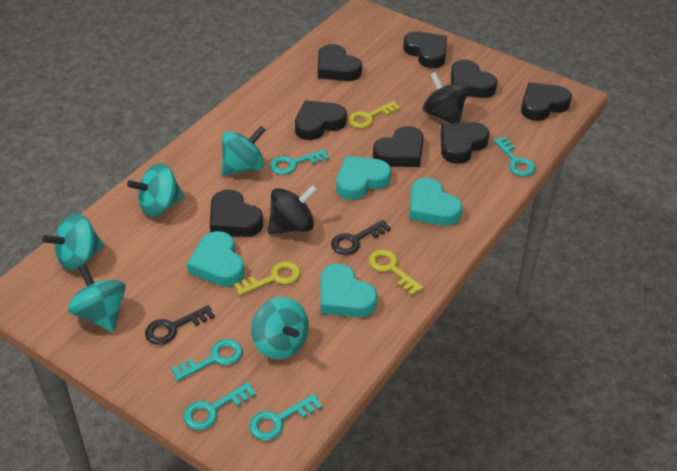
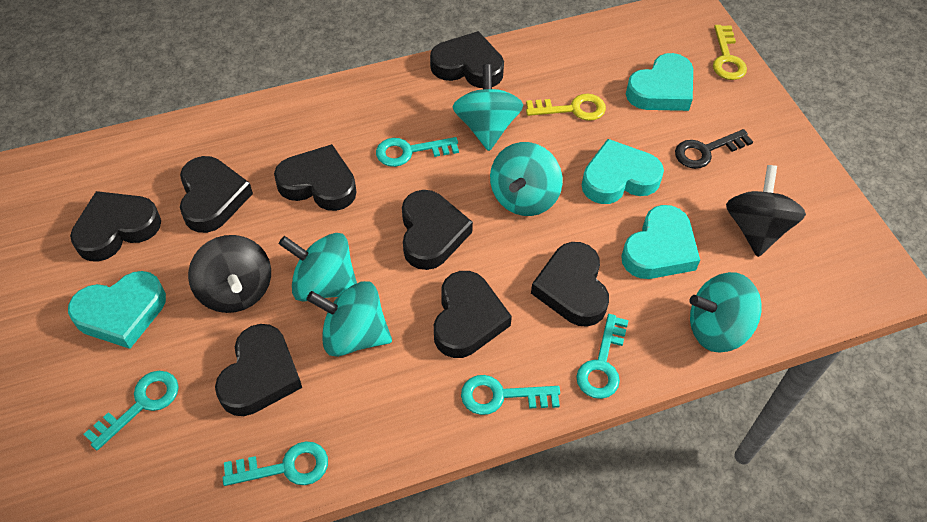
black key: [145,305,215,345] [331,220,391,255] = 2 -> [675,129,753,169] = 1
yellow key: [234,261,300,296] [348,101,401,128] [369,249,424,296] = 3 -> [526,94,606,121] [713,25,747,80] = 2

